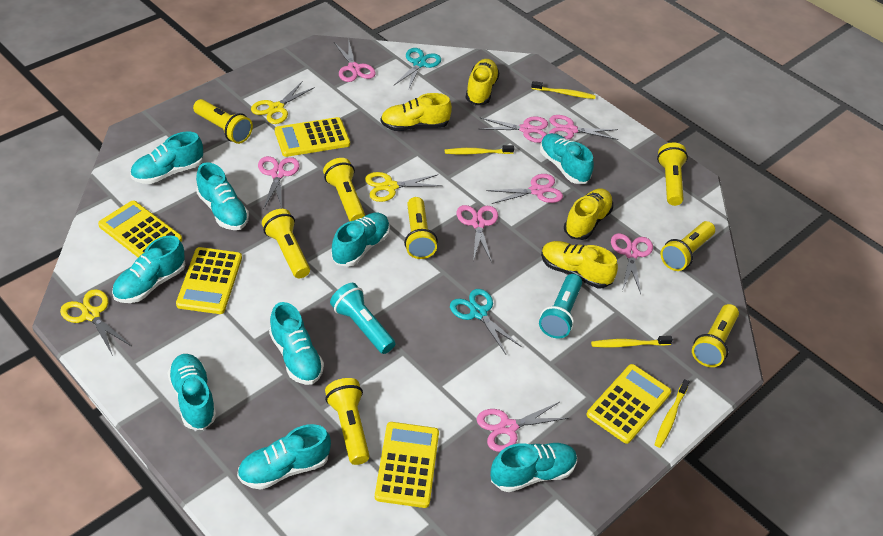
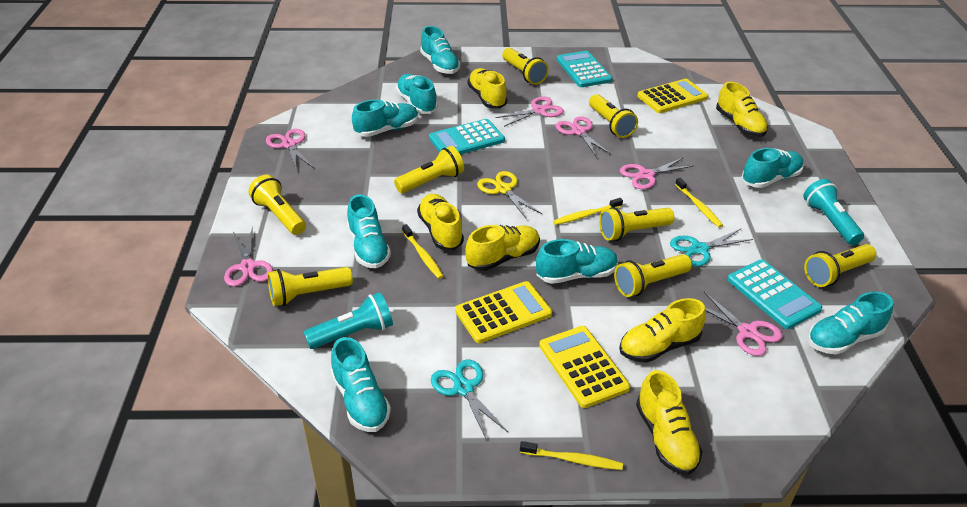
pink scissors: [258,156,300,209] [334,42,376,82] [456,205,498,262] [477,402,569,452] [479,116,548,143] [486,174,563,204] [549,115,619,140] [611,233,653,294] = 8 -> [224,227,273,287] [266,129,314,171] [496,96,564,127] [555,116,612,157] [620,157,693,189] [704,292,783,356] = 6
turquoise calculator: none = 0 -> [429,119,505,154] [557,51,612,87] [727,260,822,329] = 3
turquoise shoe: [112,235,185,303] [130,131,203,184] [167,354,217,430] [196,162,249,230] [237,424,331,490] [269,302,324,385] [331,213,390,267] [490,443,577,492] [540,133,594,184] = 9 -> [331,337,391,432] [347,194,391,268] [352,99,418,137] [396,74,438,114] [420,26,460,74] [536,239,618,284] [742,148,804,188] [807,292,893,355] = 8
yellow calculator: [98,201,182,258] [176,247,242,314] [275,117,350,157] [375,422,439,508] [587,364,671,444] = 5 -> [455,281,552,343] [539,326,630,408] [637,79,709,113] = 3
yellow scissors: [60,289,131,356] [251,82,315,124] [365,172,442,202] = 3 -> [477,171,542,219] = 1
yellow shoe: [380,93,452,131] [466,59,500,105] [541,241,618,288] [564,189,613,240] = 4 -> [417,194,464,250] [465,225,540,271] [468,68,507,109] [619,298,706,363] [636,370,702,475] [716,82,768,137] = 6

